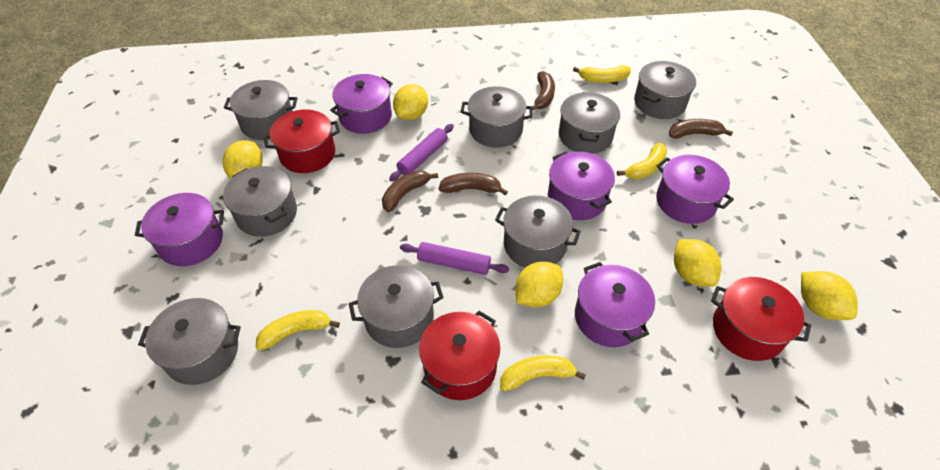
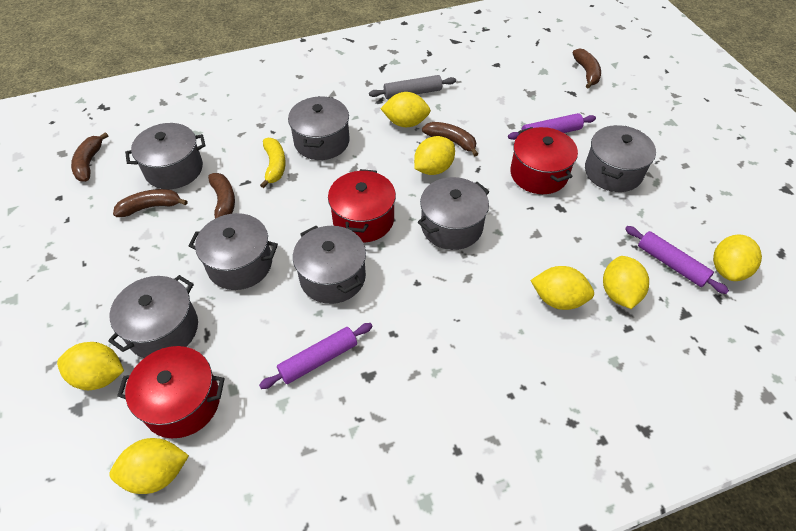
brown banana: [382,170,438,212] [438,173,508,195] [532,71,555,110] [669,119,733,139] = 4 -> [71,132,108,182] [113,189,187,217] [208,173,235,218] [422,122,478,156] [573,48,601,89] = 5
grey pot: [138,298,241,385] [223,166,297,237] [224,80,297,140] [349,265,444,348] [461,86,533,147] [495,195,581,267] [559,92,620,154] [634,61,696,119] = 8 -> [108,275,198,358] [125,123,206,189] [189,213,278,290] [288,96,350,160] [293,226,366,304] [418,177,490,250] [585,125,656,192] = 7
grey rolling pin: none = 0 -> [369,75,456,99] = 1
purple pot: [135,193,224,266] [330,74,393,134] [548,152,615,220] [575,262,655,347] [656,155,734,224] = 5 -> none = 0
purple rolling pin: [389,124,454,181] [400,242,509,275] = 2 -> [259,323,373,389] [508,113,596,140] [625,226,729,294] = 3
yellow banana: [256,310,340,351] [500,355,586,391] [573,65,631,83] [617,143,667,180] = 4 -> [260,138,286,188] = 1
yellow lemon: [222,140,263,179] [393,84,428,120] [516,261,563,307] [674,239,721,287] [801,271,858,320] = 5 -> [57,342,124,390] [109,438,189,494] [380,92,431,127] [414,136,455,175] [530,266,594,310] [603,256,649,309] [713,235,762,281] = 7

